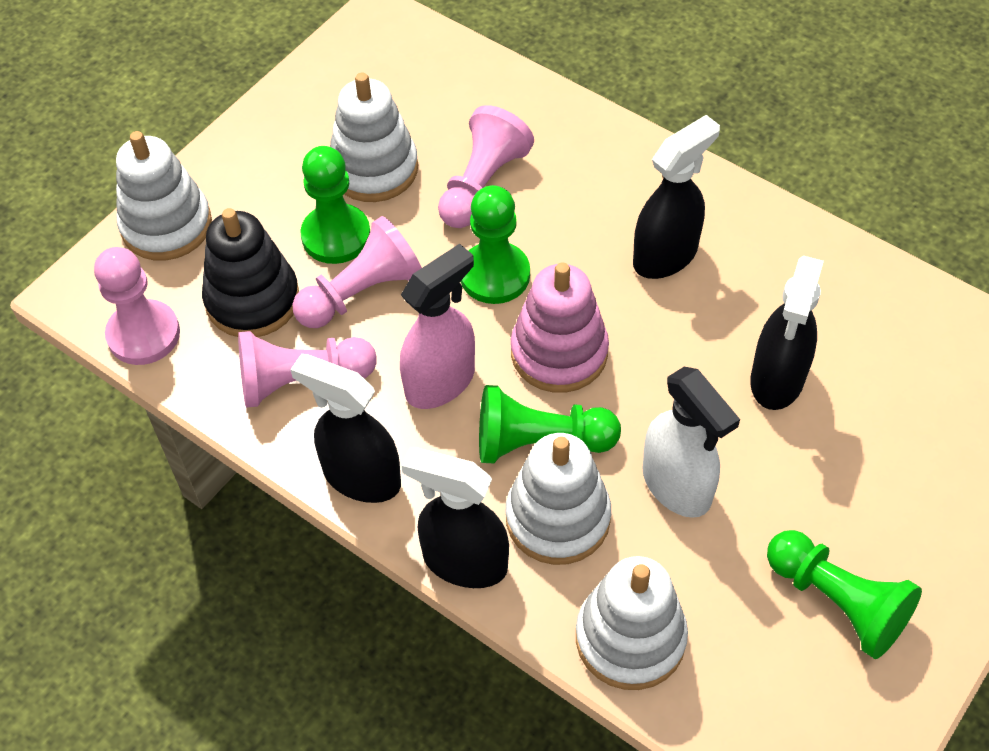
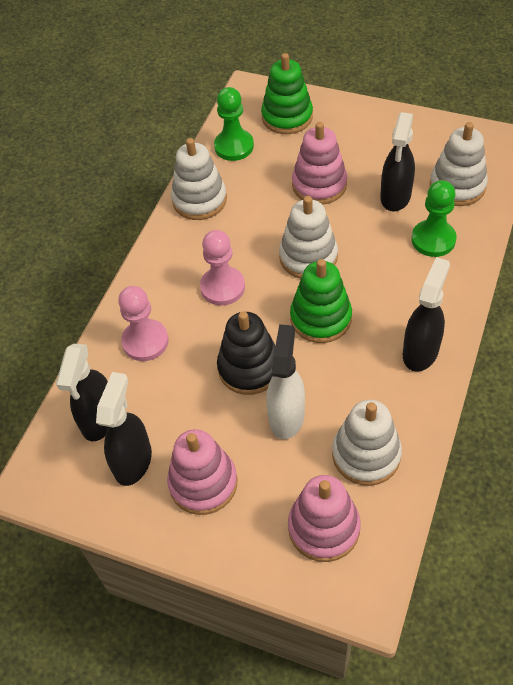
green pawn: [300,146,370,264] [460,185,530,304] [479,385,621,463] [767,530,922,659] = 4 -> [214,87,254,161] [411,180,457,257] = 2
green stacking toy: none = 0 -> [261,53,313,134] [290,259,352,343] = 2
pink pawn: [94,247,180,365] [238,331,377,408] [293,216,422,328] [438,105,534,228] = 4 -> [118,286,168,361] [200,230,245,305] = 2
pink spray bottle: [400,244,475,409] = 1 -> none = 0
pink stacking toy: [511,262,609,393] = 1 -> [167,429,237,515] [288,475,361,562] [292,122,347,205] = 3

